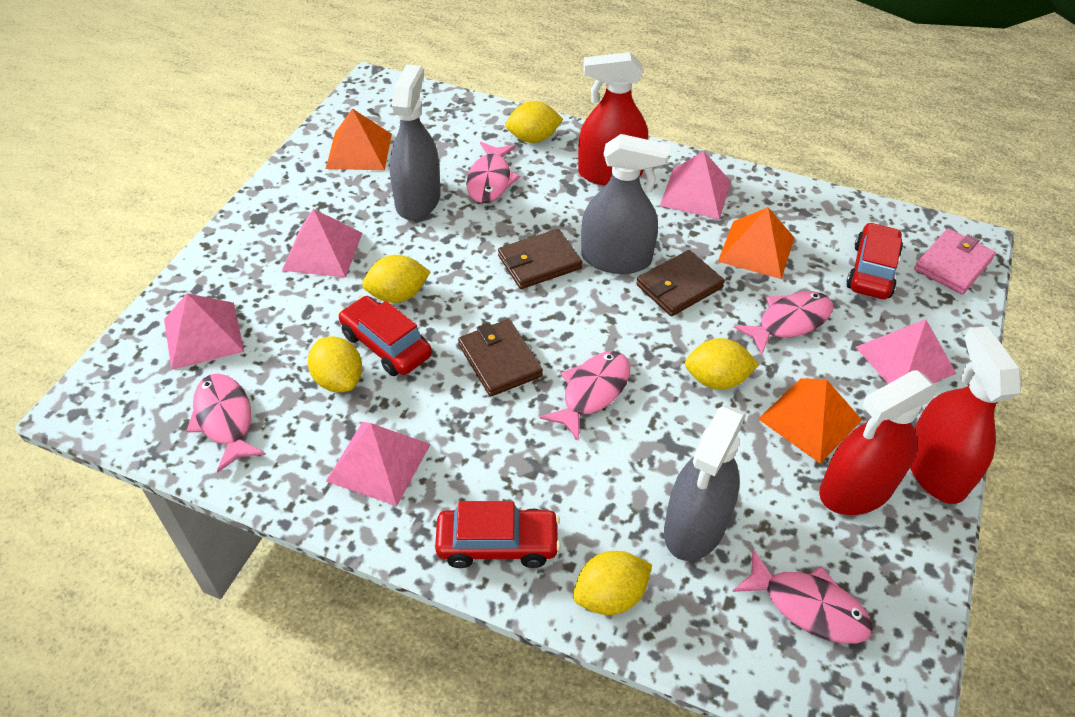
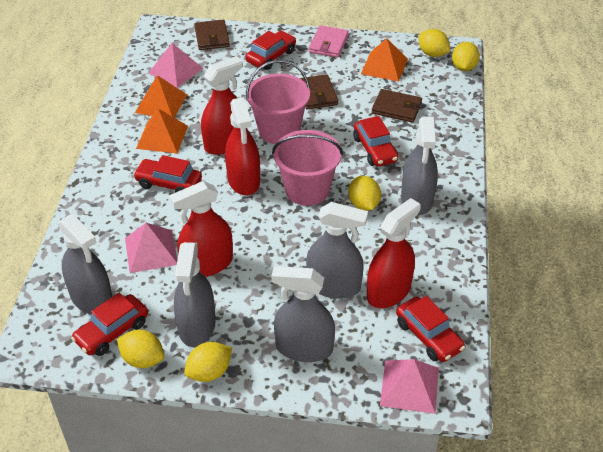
grey spray bottle: [390,64,441,220] [581,134,670,274] [664,405,746,561] = 3 -> [58,214,112,315] [174,242,216,347] [271,266,335,362] [306,202,368,299] [401,116,438,215] = 5
pink bucket: none = 0 -> [246,60,310,144] [272,130,343,206] = 2
pink fish: [186,374,266,473] [466,142,520,203] [540,351,630,441] [732,549,873,644] [733,291,833,356] = 5 -> none = 0
pink pyramid: [164,293,244,370] [282,209,362,278] [326,422,431,506] [660,151,731,219] [855,319,957,384] = 5 -> [125,223,177,273] [148,43,203,88] [380,359,439,414] = 3
red car: [338,296,432,376] [435,501,561,568] [846,222,903,299] = 3 -> [71,293,148,356] [133,155,202,193] [245,31,296,70] [353,116,398,167] [396,296,465,362] = 5
red spray bottle: [578,52,648,185] [819,370,939,515] [910,326,1021,504] = 3 -> [169,181,233,277] [201,56,243,155] [225,97,260,196] [367,198,421,308] = 4

